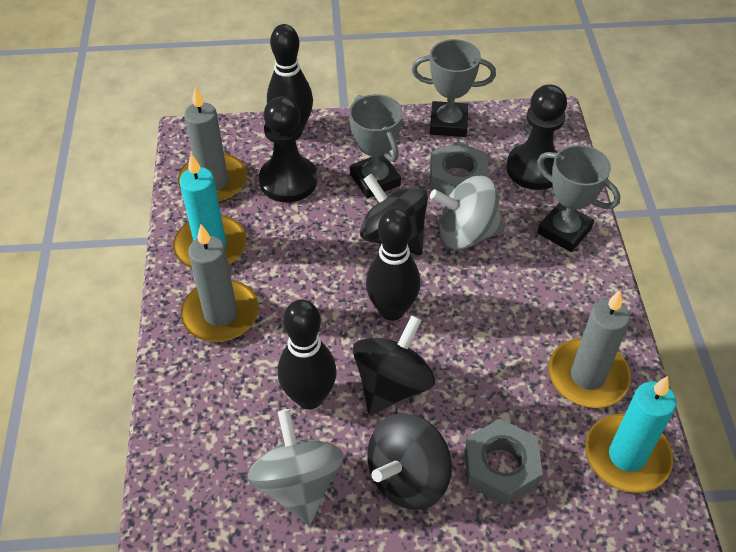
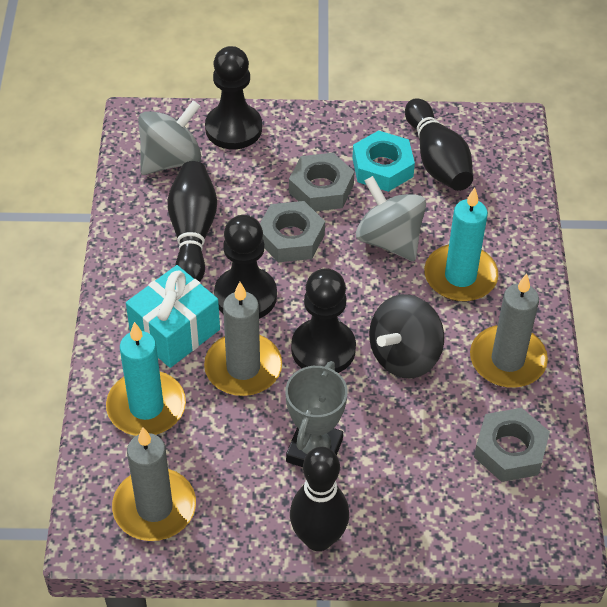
black pawn: [259,96,317,202] [506,84,567,190] = 2 -> [205,46,262,149] [214,215,277,319] [291,268,356,373] = 3
black spinning top: [353,315,435,415] [360,173,428,255] [367,413,452,510] = 3 -> [369,294,444,378] = 1
grey nut: [430,141,489,196] [464,419,543,505] = 2 -> [260,201,325,262] [289,153,355,211] [474,408,550,482] = 3
grey trophy: [349,94,403,198] [412,39,496,137] [537,145,620,252] = 3 -> [285,361,348,467] = 1
turquoise gift: none = 0 -> [126,265,220,368] = 1
turquoise nut: none = 0 -> [352,130,415,192] = 1

